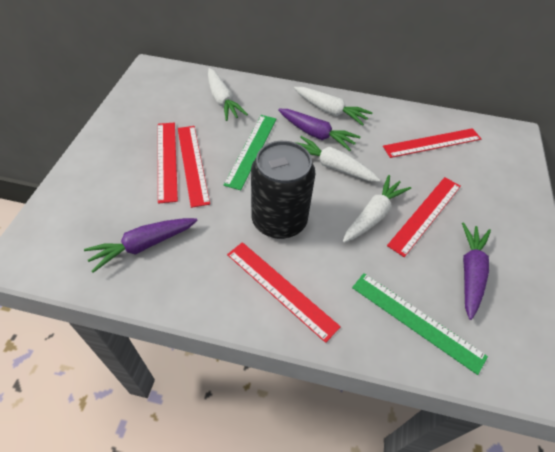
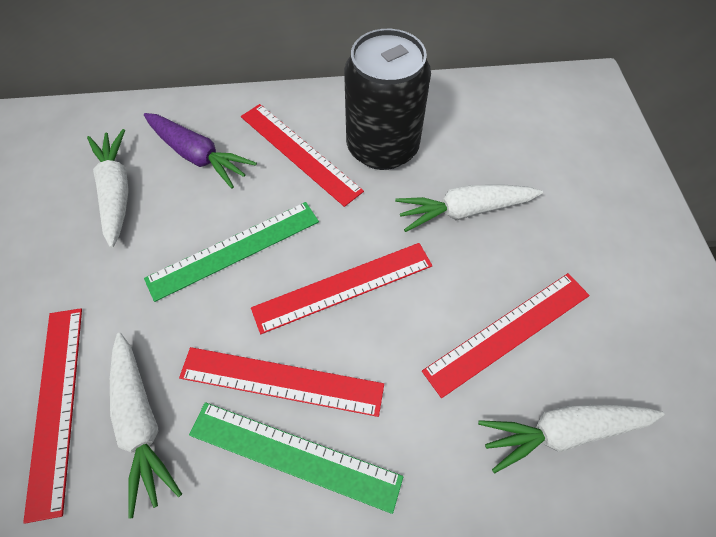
purple carrot: [84,218,198,273] [278,109,361,151] [462,222,491,320] = 3 -> [144,113,257,189] = 1

